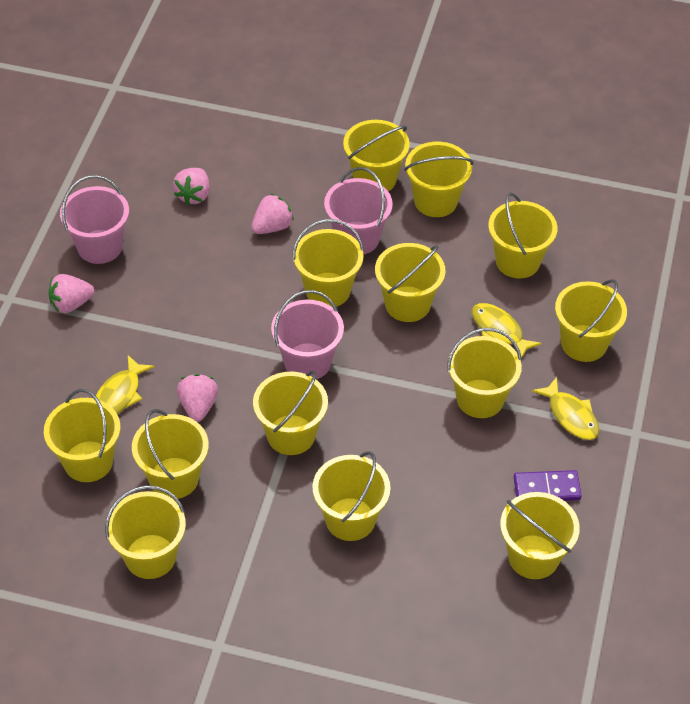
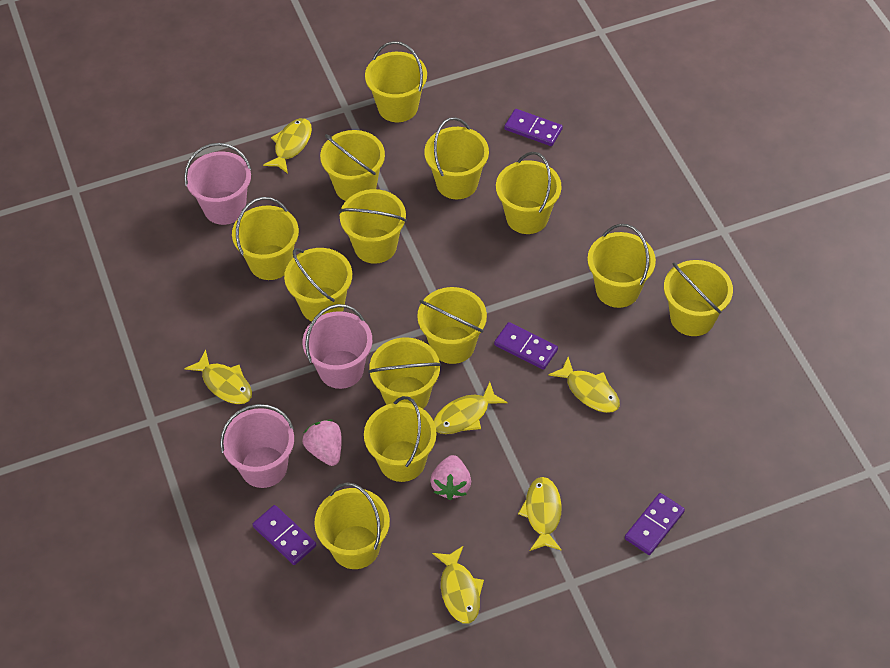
pink strawberry: [48,274,94,313] [173,168,210,205] [177,374,218,422] [251,194,294,234] = 4 -> [302,419,342,466] [430,455,471,500] = 2
purple domino: [513,470,582,501] = 1 -> [252,505,316,565] [494,322,558,370] [504,109,563,146] [625,493,685,555] = 4
yellow fish: [96,355,155,414] [472,303,542,358] [532,377,600,440] = 3 -> [184,350,252,404] [263,118,312,174] [432,546,484,624] [434,382,507,434] [518,477,562,551] [548,357,620,413] = 6

